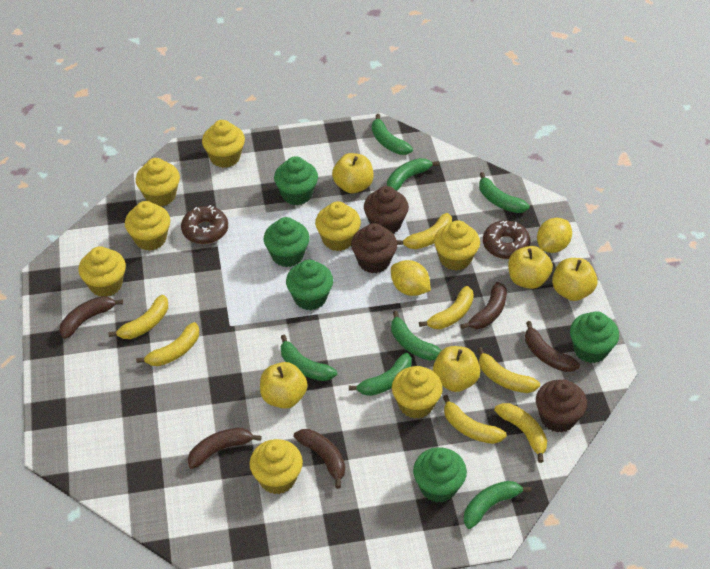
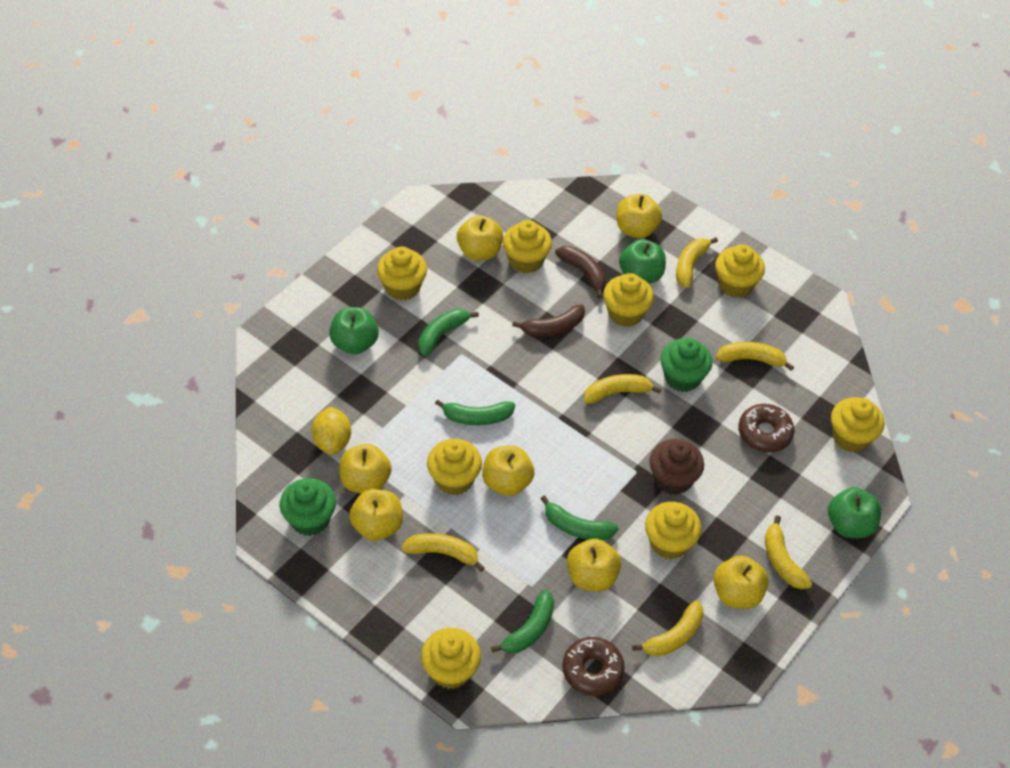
brown banana: [59,296,123,339] [188,428,262,469] [294,429,345,489] [461,282,507,329] [525,321,580,372] = 5 -> [512,304,585,337] [555,246,606,298] = 2
brown cupcake: [351,223,397,273] [364,186,409,234] [536,380,587,433] = 3 -> [650,439,704,495] = 1
green apple: none = 0 -> [329,307,379,355] [619,239,666,284] [828,487,881,538] = 3
green banana: [281,335,337,381] [349,353,412,396] [372,114,413,155] [387,158,439,191] [391,311,442,361] [464,481,532,529] [479,172,530,213] = 7 -> [418,309,479,356] [435,399,515,425] [491,589,554,653] [540,495,619,540] = 4
green cupcake: [264,217,310,267] [274,156,318,205] [286,259,333,310] [413,447,467,503] [570,311,619,363] = 5 -> [280,478,336,536] [660,338,712,392] = 2
yellow apple: [260,362,308,409] [332,153,374,193] [433,346,480,392] [508,246,553,289] [552,258,598,301] = 5 -> [339,444,392,494] [349,489,403,541] [457,215,503,260] [482,446,534,496] [567,539,621,592] [617,194,662,238] [713,555,769,609] = 7
yellow banana: [108,295,168,339] [136,322,199,366] [397,213,452,249] [419,286,474,329] [443,395,507,444] [477,347,540,393] [494,403,547,463] = 7 -> [401,533,484,572] [584,374,661,404] [632,600,704,656] [676,237,718,288] [716,342,794,371] [765,515,812,589] = 6
yellow lemon: [391,260,431,296] [537,218,572,253] = 2 -> [312,407,351,455] = 1

